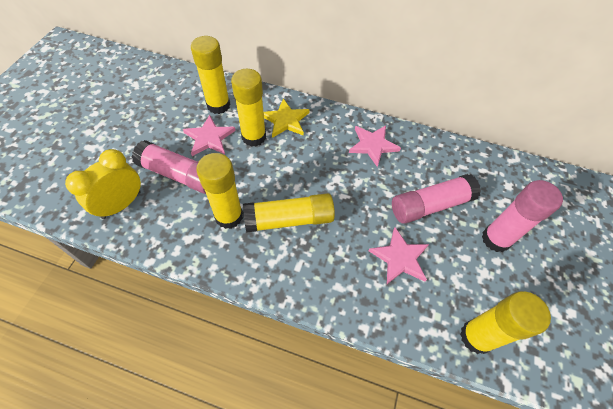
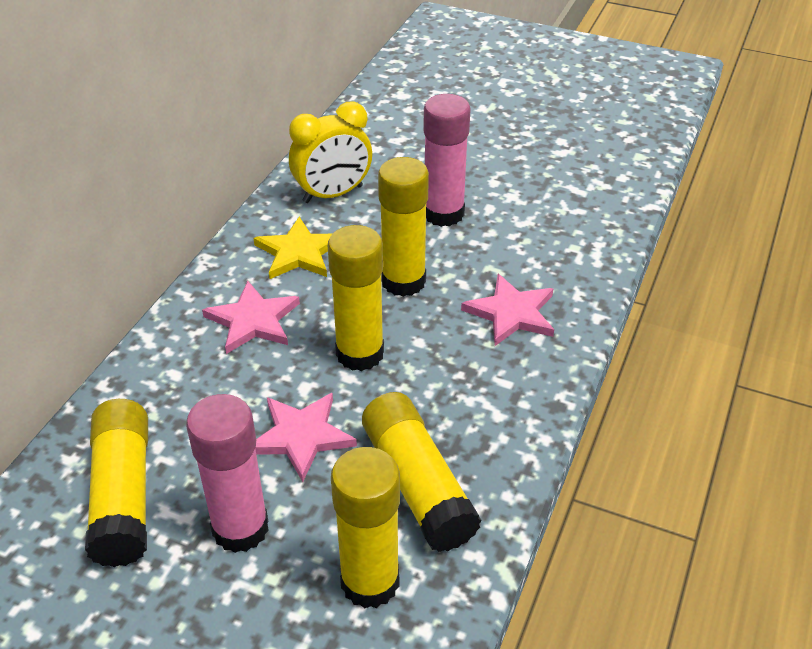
pink glue stick: [132,140,206,194] [392,174,481,224] [482,180,563,252] = 3 -> [186,394,269,553] [423,94,471,227] = 2

